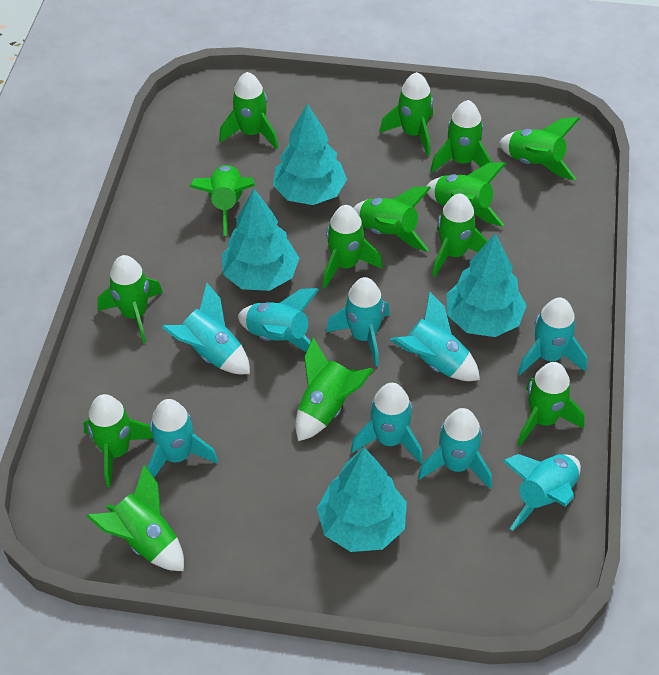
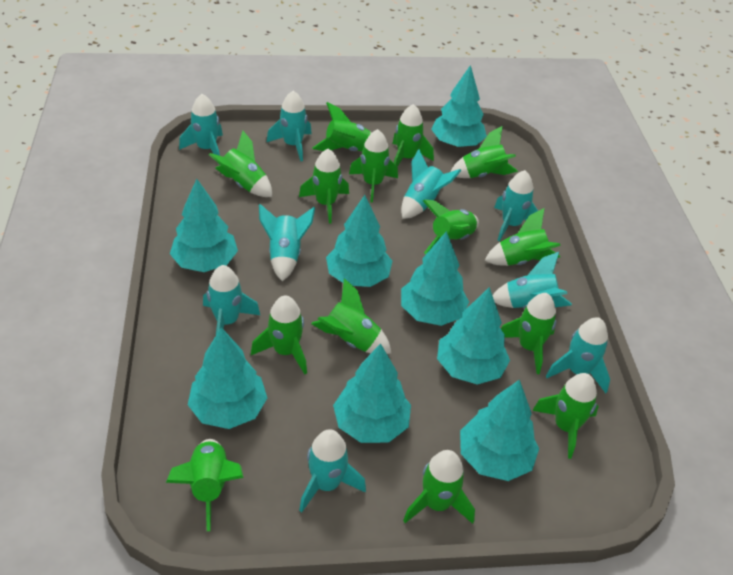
turquoise tree: [222,189,299,291] [273,104,347,205] [317,447,407,552] [446,233,527,337] = 4 -> [170,179,238,272] [188,327,267,429] [326,195,392,287] [333,343,411,443] [401,231,469,326] [431,65,487,147] [437,287,510,385] [460,380,539,481] = 8

